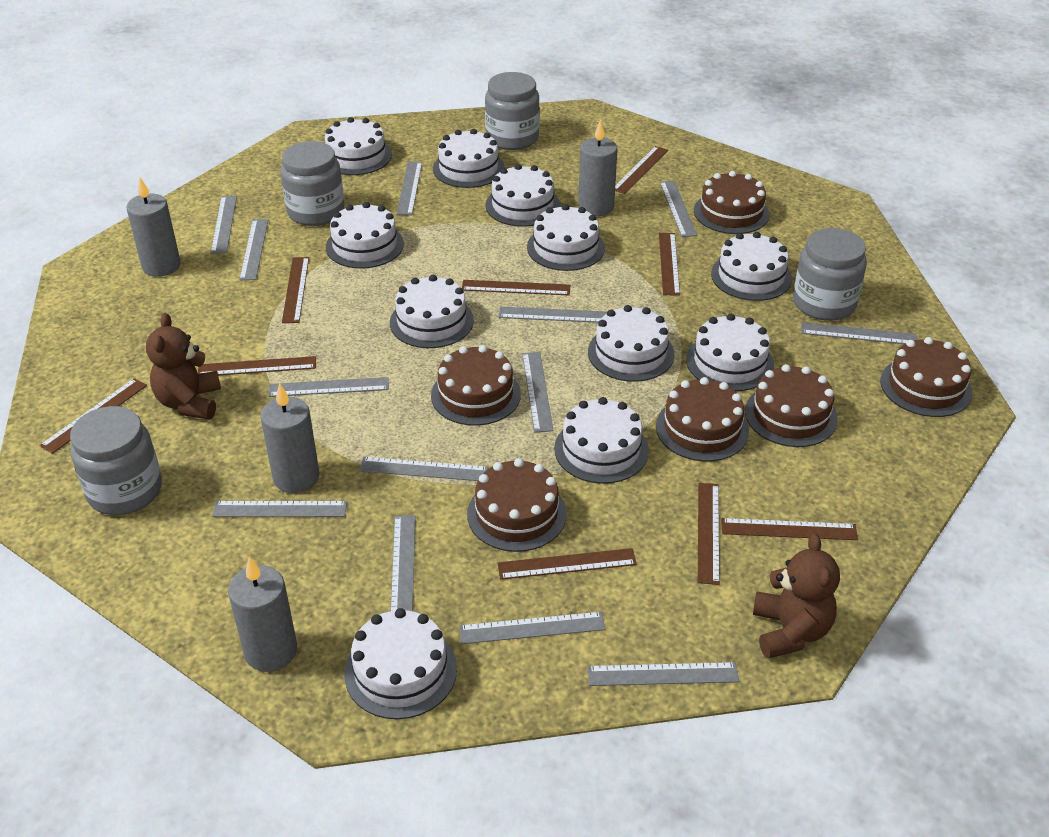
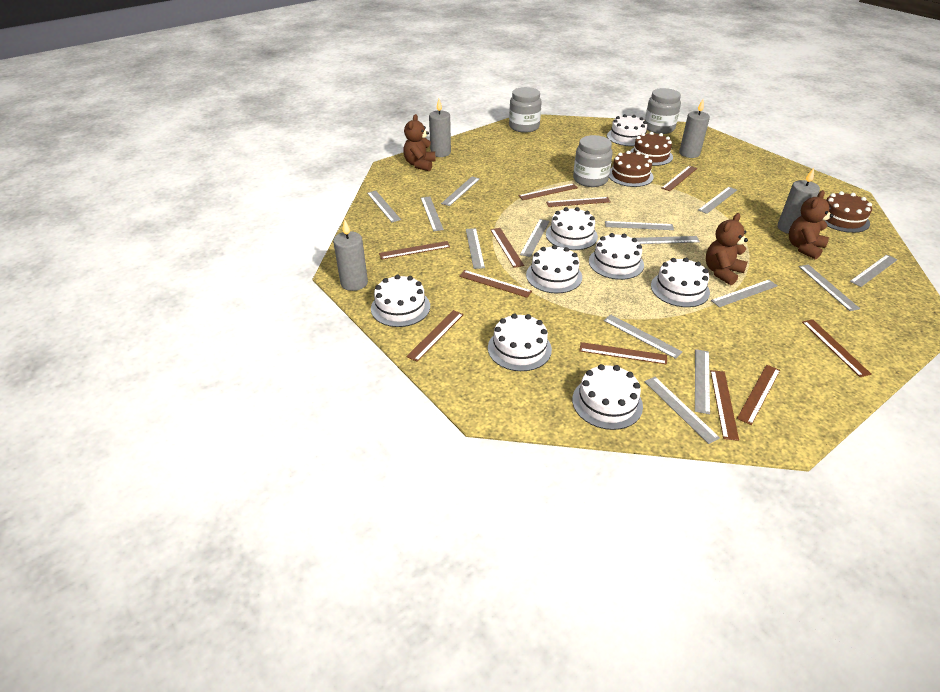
brown cake: [431,345,521,426] [467,458,567,552] [656,377,749,462] [694,171,769,234] [745,364,838,447] [880,337,972,417] = 6 -> [609,151,654,187] [630,132,673,166] [825,191,872,233] = 3
brown ruler: [39,378,147,454] [198,356,316,375] [282,257,309,323] [462,280,571,295] [497,548,637,580] [615,146,668,194] [659,233,680,296] [698,483,720,585] [721,518,858,540] = 9 -> [379,241,450,260] [406,310,464,362] [459,270,532,298] [490,228,524,268] [518,183,578,200] [546,197,611,207] [579,342,667,365] [662,166,697,191] [710,370,739,441] [737,365,780,425] [802,319,872,377] = 11
brown teddy bear: [146,313,221,420] [753,533,840,659] = 2 -> [403,114,436,171] [706,213,748,285] [789,190,833,260] = 3
grey jar: [70,406,162,515] [280,141,345,226] [485,72,540,150] [793,228,867,321] = 4 -> [509,87,542,133] [573,135,613,187] [645,88,681,134] = 3
grey ruler: [211,196,237,254] [212,501,347,517] [239,219,268,280] [268,377,389,397] [359,457,488,481] [390,515,416,611] [397,162,422,215] [459,612,605,644] [499,307,607,323] [522,352,554,432] [587,662,739,686] [660,181,697,237] [801,322,917,344] = 13 -> [367,191,401,222] [421,196,444,231] [441,177,480,206] [466,228,485,269] [520,219,550,257] [604,314,682,359] [605,221,674,230] [636,236,700,244] [644,377,720,444] [695,349,710,414] [698,187,737,214] [711,280,778,307] [799,264,860,311] [850,255,898,287] = 14
white cake: [325,117,392,175] [326,202,404,269] [345,608,457,719] [390,275,474,348] [433,129,504,188] [486,164,560,227] [527,204,605,271] [554,397,649,484] [588,305,675,382] [686,314,774,391] [711,232,792,301] = 11 -> [371,274,430,327] [488,313,552,371] [526,245,582,293] [546,207,598,250] [572,364,643,430] [589,233,644,280] [607,114,647,146] [651,258,710,307] = 8

